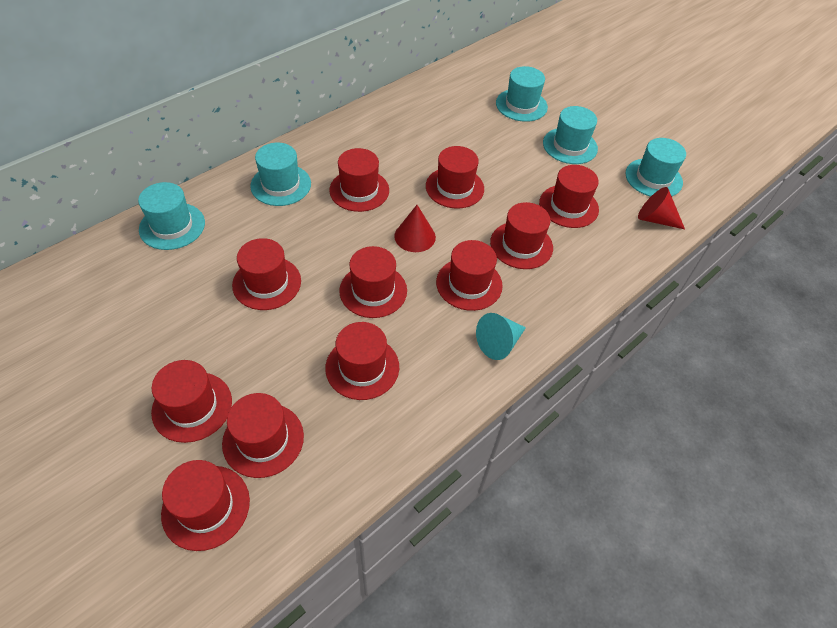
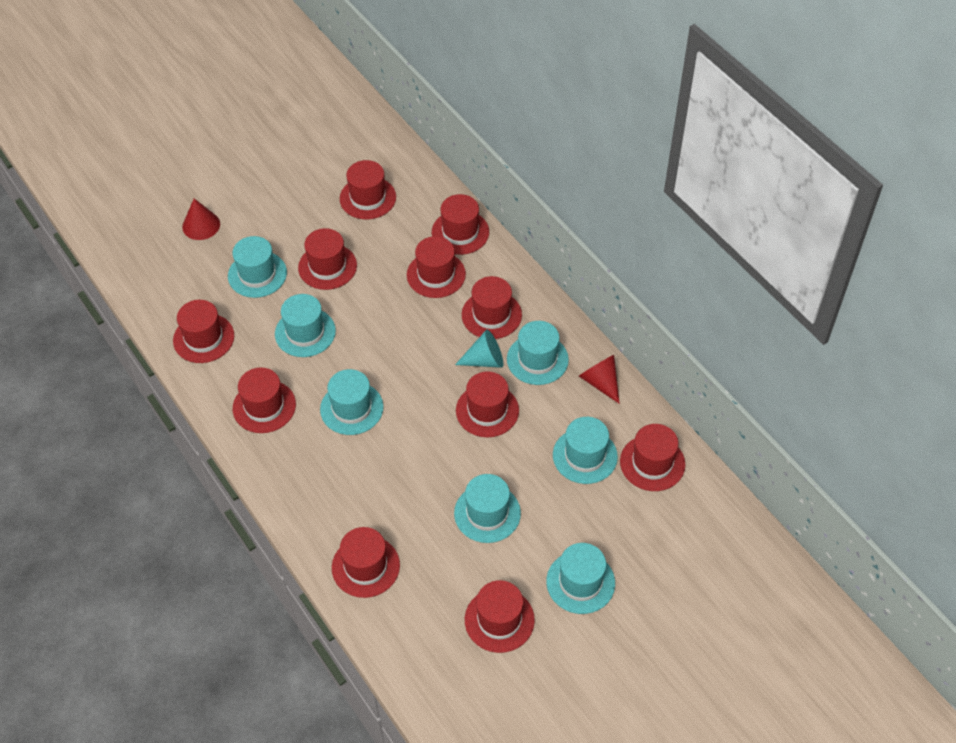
turquoise hat: [138,182,205,250] [250,143,311,206] [496,66,548,122] [543,106,598,164] [625,138,686,197] = 5 -> [228,236,287,298] [275,294,336,357] [320,369,384,435] [454,474,521,543] [507,321,569,385] [546,543,615,614] [553,417,618,484] = 7

